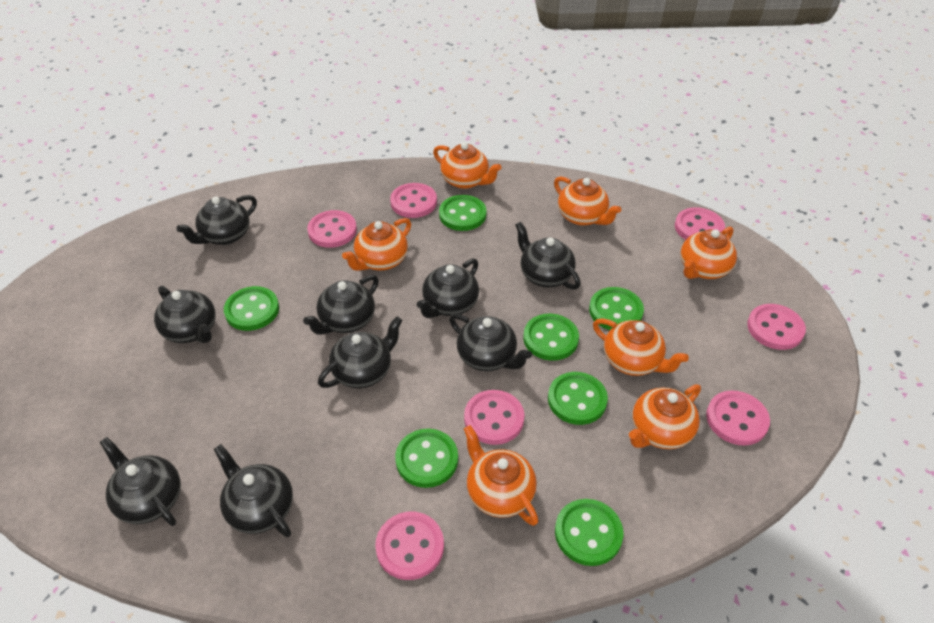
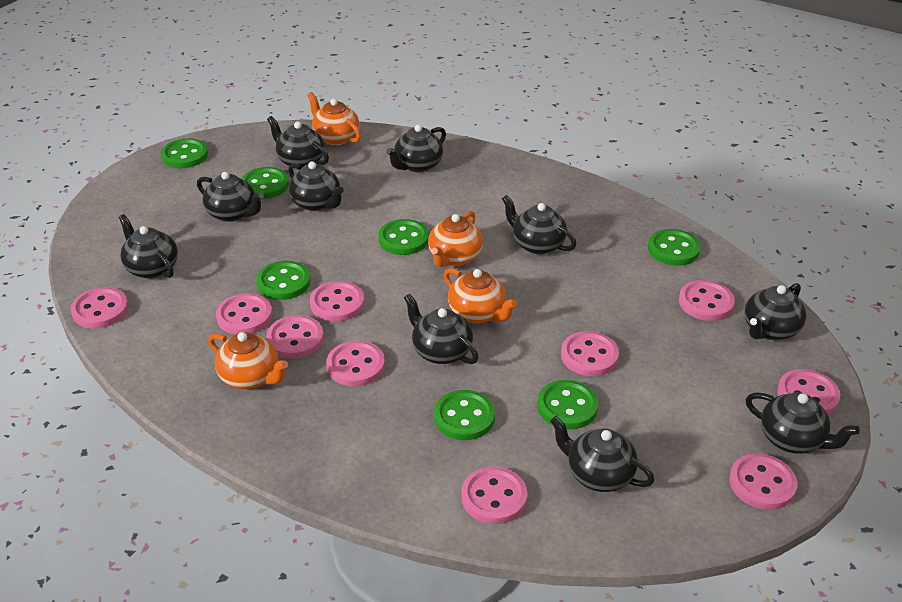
black teapot: [100,437,181,526] [154,286,216,343] [177,195,257,245] [214,444,293,537] [303,275,379,335] [318,316,403,388] [417,258,479,318] [449,313,532,371] [515,222,580,290] = 9 -> [119,214,178,279] [197,172,264,222] [267,116,329,169] [288,161,344,211] [386,125,446,173] [404,293,478,364] [502,195,577,255] [550,416,655,492] [744,283,806,340] [746,392,860,454] = 10
orange teapot: [342,218,411,271] [433,142,502,189] [464,425,538,526] [554,176,621,226] [593,318,689,376] [629,384,701,449] [681,227,737,279] = 7 -> [208,332,288,389] [307,92,361,145] [428,211,483,267] [444,268,517,323] = 4
pink button: [307,210,357,248] [375,512,444,580] [390,183,437,218] [464,390,524,445] [675,207,725,240] [706,390,770,446] [747,304,806,350] = 7 -> [71,287,129,328] [216,293,272,335] [266,315,324,359] [310,281,365,322] [327,340,385,387] [461,467,527,524] [561,331,619,376] [679,280,735,321] [729,453,797,510] [777,369,841,415] = 10

